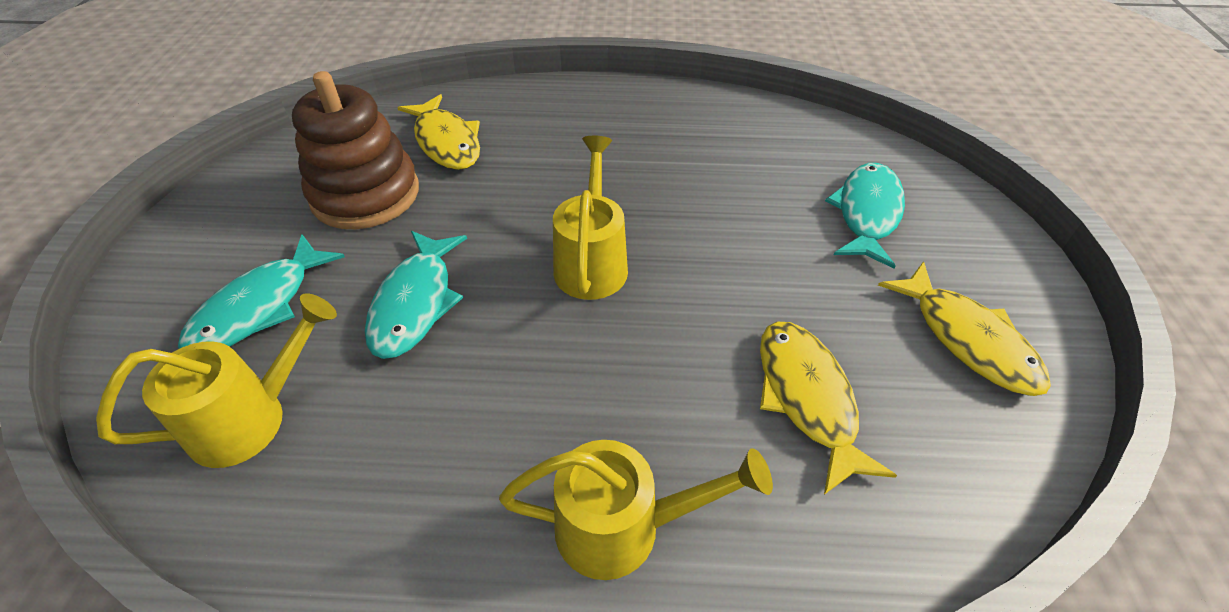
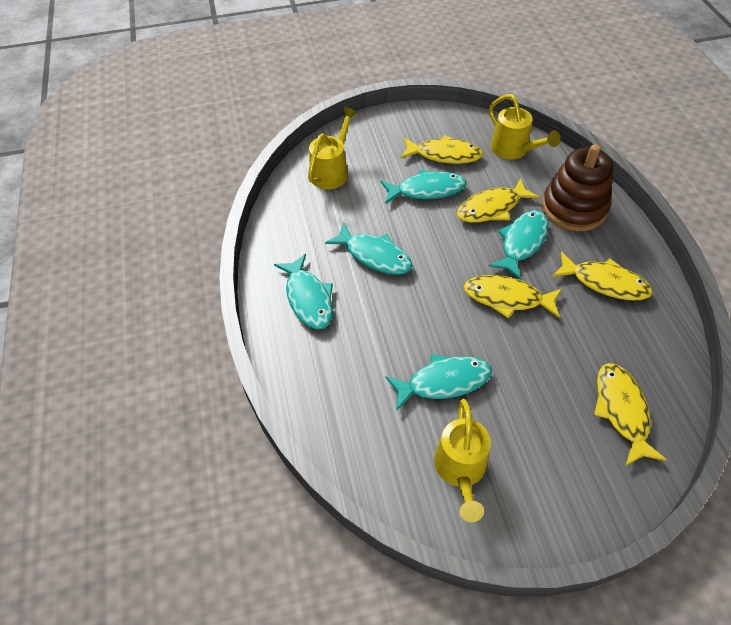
turquoise fish: [178,234,345,349] [365,231,467,359] [825,163,905,269] = 3 -> [274,254,333,329] [325,223,412,275] [380,169,466,204] [385,354,492,411] [489,210,549,280] = 5
yellow fish: [397,94,480,170] [760,322,897,495] [878,261,1051,396] = 3 -> [400,135,483,164] [457,178,540,223] [464,275,562,319] [552,251,653,301] [594,363,667,465] = 5

